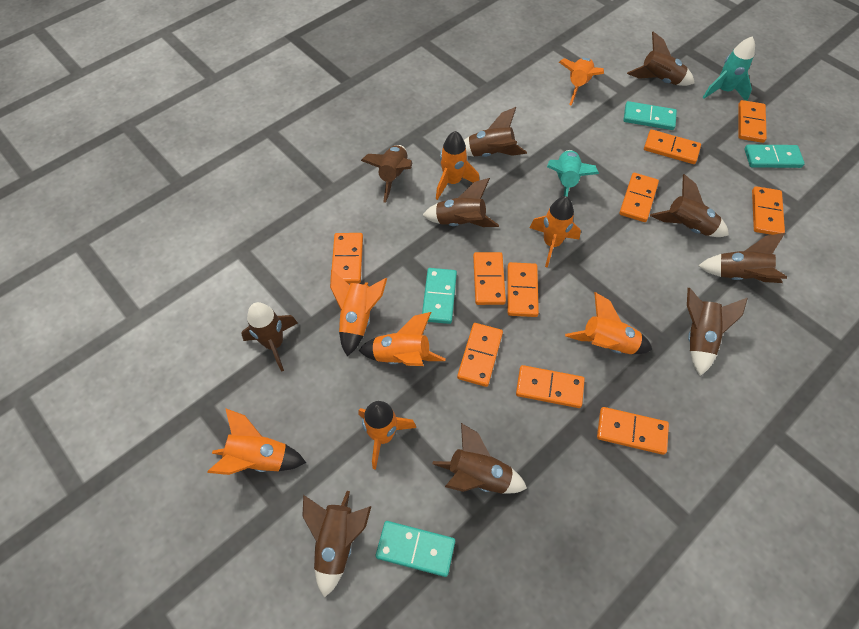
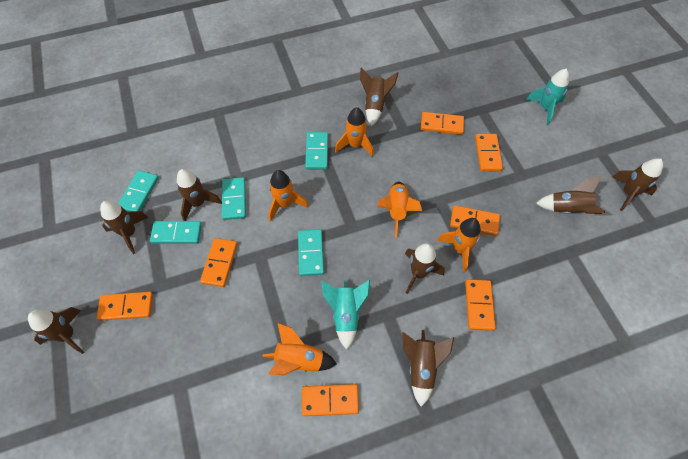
brown rocket: [241,302,297,372] [302,491,371,598] [361,145,412,203] [422,178,499,227] [432,423,527,493] [464,107,527,157] [627,32,695,86] [650,174,729,237] [687,288,748,376] [698,233,787,283] = 10 -> [28,307,84,354] [100,201,149,254] [177,169,222,221] [360,67,398,126] [402,330,454,407] [405,243,445,294] [536,176,605,214] [612,158,663,211] = 8
orange domino: [332,233,363,284] [457,323,503,387] [473,252,506,305] [508,262,539,317] [516,365,585,408] [597,407,669,455] [619,173,659,222] [644,129,701,164] [738,100,767,143] [752,186,785,235] = 10 -> [97,292,153,321] [200,238,237,287] [302,384,359,416] [421,112,464,135] [450,206,500,236] [465,280,496,331] [475,134,503,171] = 7
orange rocket: [207,409,306,475] [330,270,387,356] [358,401,416,470] [359,312,446,366] [436,131,479,200] [530,196,581,268] [559,57,604,106] [565,292,653,354] = 8 -> [262,322,337,375] [268,170,308,222] [335,107,374,157] [377,182,422,237] [437,218,481,272] = 5
turquoise domino: [376,521,455,577] [422,268,457,324] [623,101,677,130] [744,144,805,168] = 4 -> [118,170,159,211] [150,221,202,244] [222,177,246,220] [298,229,324,276] [305,132,328,169] = 5

